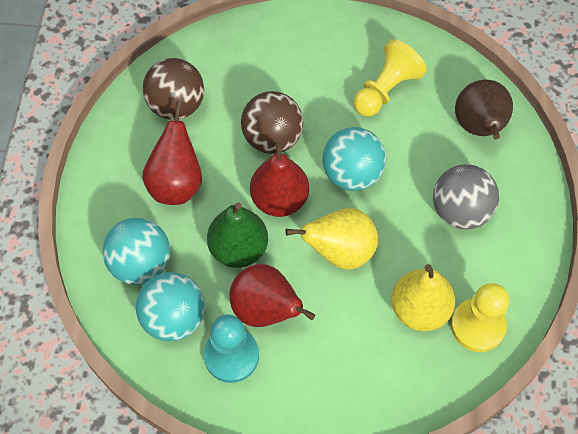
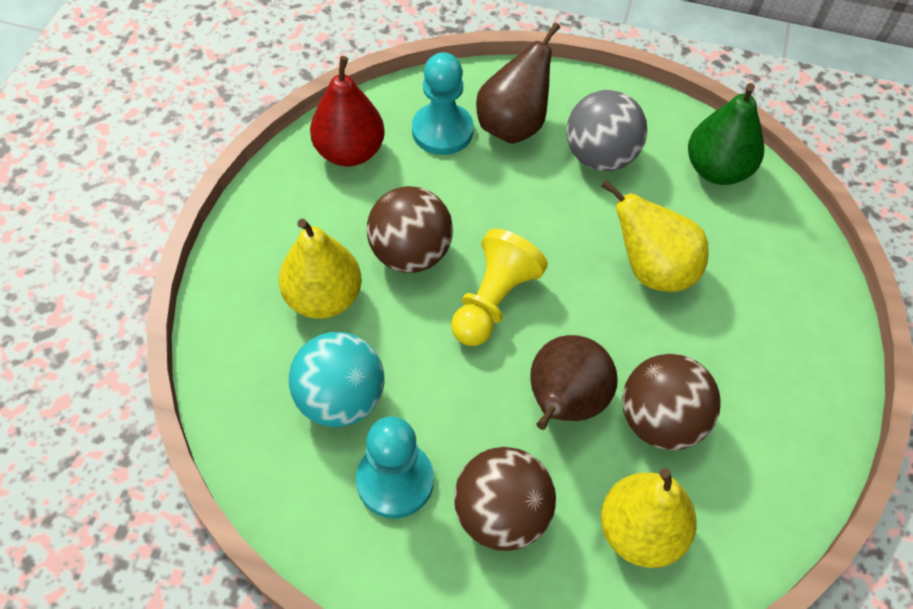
brown ball: [143,58,204,120] [241,91,303,154] = 2 -> [367,186,453,273] [454,447,556,551] [622,354,721,450] = 3
brown pear: [455,80,513,139] = 1 -> [476,23,560,144] [530,335,618,430] = 2
red pear: [142,101,202,205] [229,264,315,327] [250,142,309,217] = 3 -> [310,56,385,167] = 1
turquoise ball: [102,218,170,285] [136,272,205,341] [322,127,386,191] = 3 -> [289,332,385,427] = 1
turquoise pawn: [204,314,259,383] = 1 -> [356,416,434,519] [412,52,473,155] = 2
yellow pawn: [354,39,427,117] [451,283,509,352] = 2 -> [451,229,548,346] = 1
yellow pear: [285,208,378,270] [391,264,455,331] = 2 -> [279,219,362,319] [601,180,709,292] [601,468,696,568] = 3

